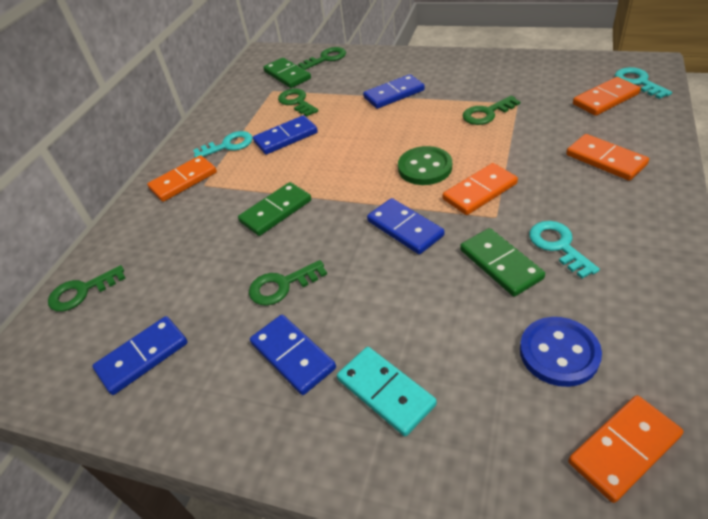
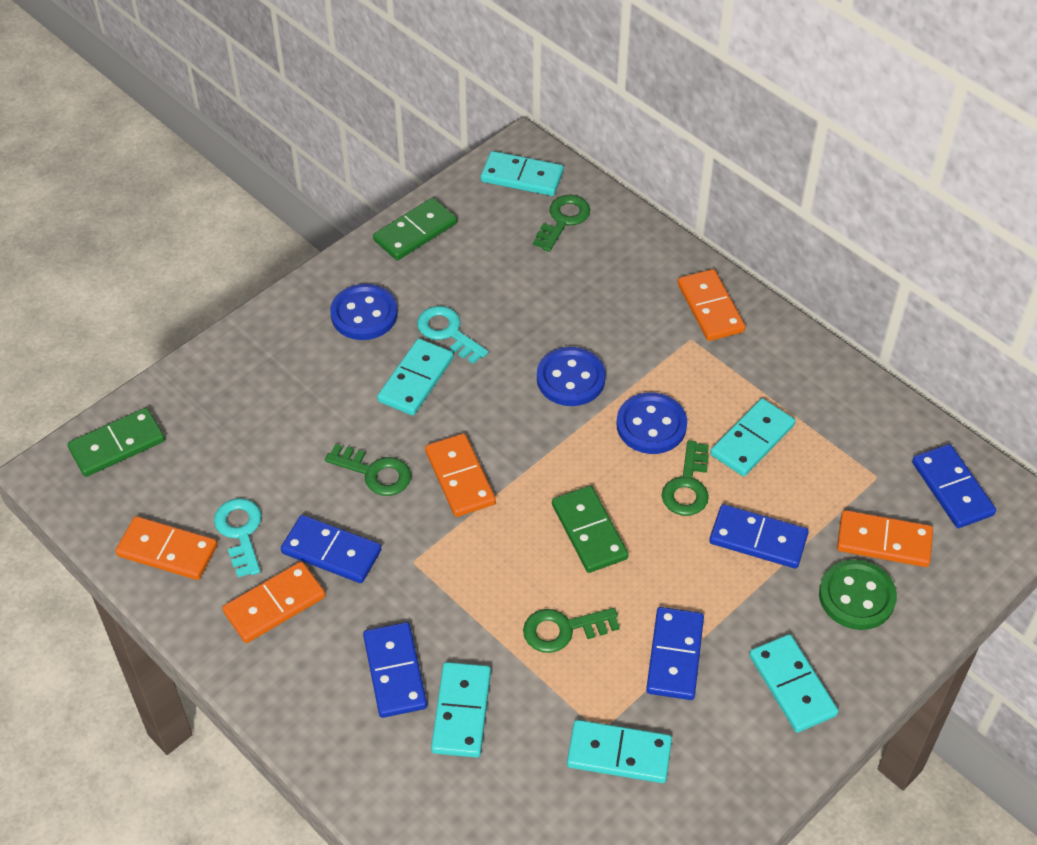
blue button: [520,317,602,387] = 1 -> [330,284,398,340] [537,347,606,406] [617,392,687,454] = 3
green key: [48,265,125,312] [249,260,327,306] [278,89,318,117] [298,47,346,70] [462,96,521,125] = 5 -> [325,444,411,496] [523,608,620,653] [533,195,590,252] [662,440,709,516] = 4
turquoise domino: [337,347,437,436] = 1 -> [377,339,454,416] [431,662,491,758] [481,151,564,196] [567,720,672,783] [710,398,795,476] [749,634,838,733] = 6
turquoise key: [193,131,253,158] [529,221,600,278] [615,67,672,99] = 3 -> [214,498,262,577] [417,306,488,364] = 2

